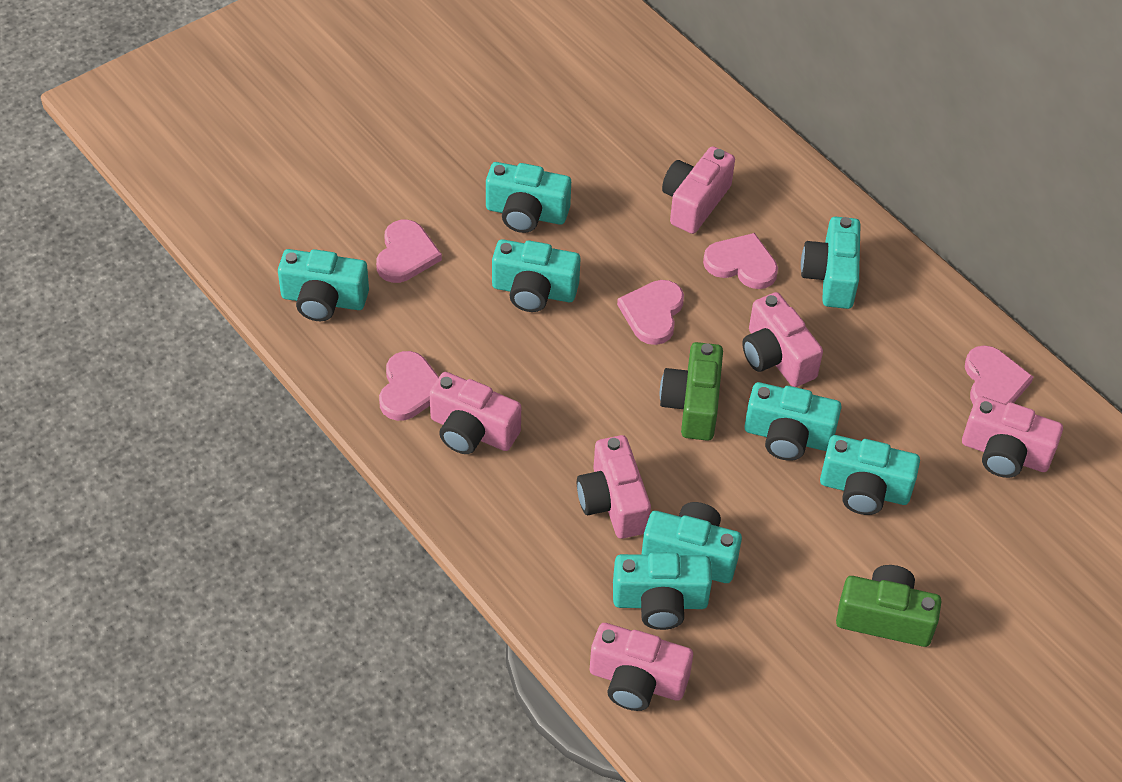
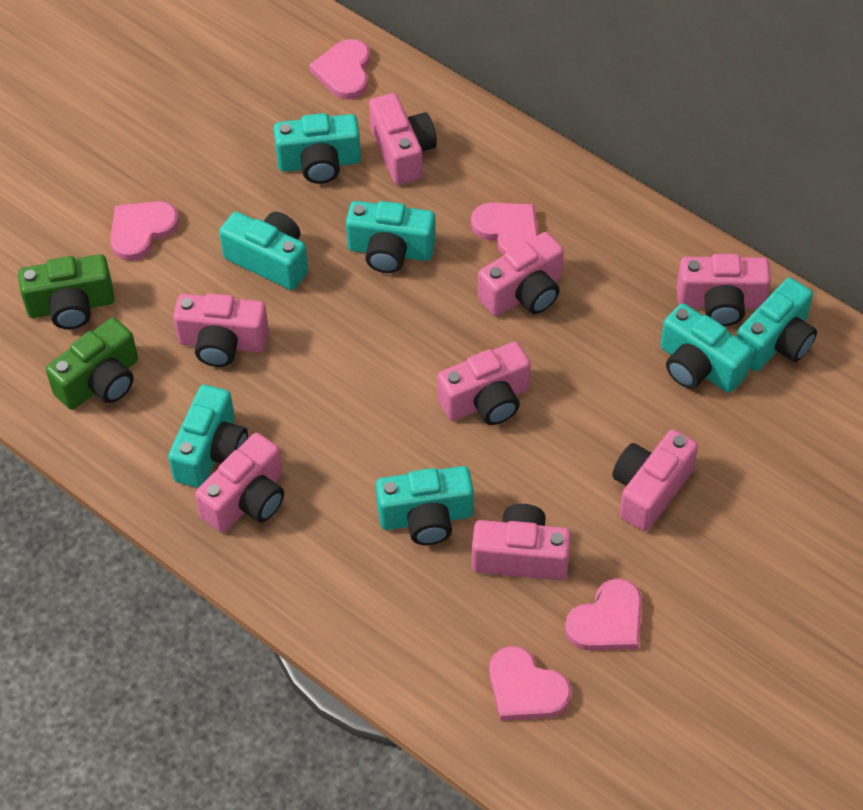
pink camera: [430,372,521,454] [577,435,651,539] [590,623,693,711] [662,146,735,234] [742,292,823,387] [962,396,1063,478] = 6 -> [173,293,269,367] [195,433,284,533] [369,93,437,185] [437,342,531,425] [472,504,571,581] [478,232,564,316] [612,430,698,531] [677,254,771,326] = 8
turquoise camera: [278,249,369,321] [486,162,571,233] [492,239,581,312] [613,552,712,630] [641,502,742,583] [744,382,842,461] [801,217,860,309] [820,435,920,515] = 8 -> [168,385,248,488] [219,212,308,290] [274,113,361,184] [346,201,436,273] [376,466,474,545] [660,303,753,393] [736,277,817,371] = 7

